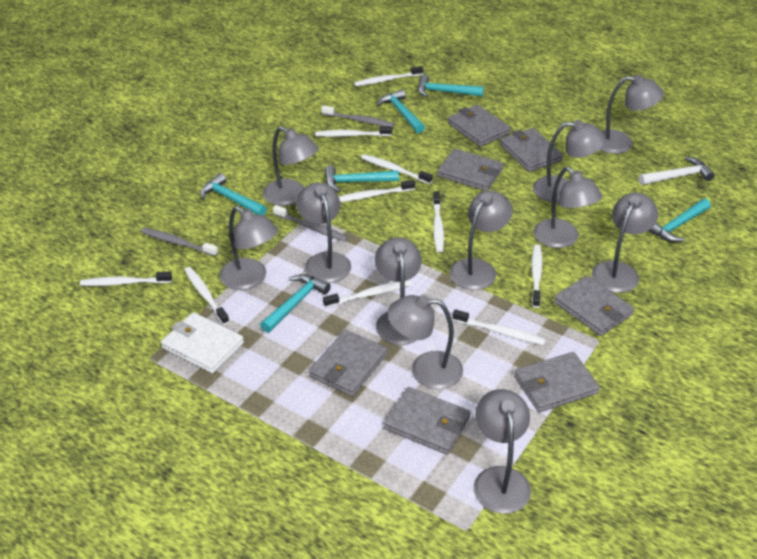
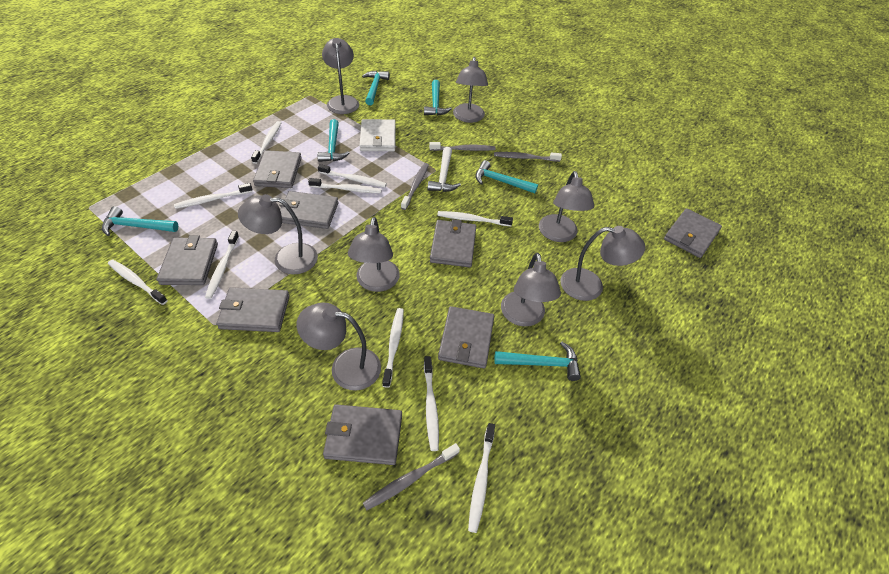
grey lamp: [219,206,278,290] [263,126,318,206] [296,182,351,283] [375,237,422,345] [388,295,463,389] [449,190,513,290] [474,389,531,514] [533,120,606,202] [534,167,602,248] [592,193,658,293] [599,75,664,154] = 11 -> [238,194,318,275] [297,302,381,391] [322,38,359,114] [348,217,400,292] [453,57,488,123] [501,253,561,327] [539,171,594,242] [560,226,645,301] = 8
grey toothbrush: [141,228,218,256] [273,205,348,242] [321,105,394,127] = 3 -> [363,443,460,510] [401,163,429,210] [429,142,496,151] [494,152,562,162] = 4
grey wallet: [309,330,387,396] [384,387,471,455] [437,149,504,191] [447,105,511,147] [500,128,563,172] [514,352,600,412] [554,276,634,336] = 7 -> [157,235,218,285] [216,287,290,332] [253,150,302,188] [279,191,339,229] [323,404,402,465] [430,219,476,267] [438,306,494,368] [664,208,722,258] = 8

